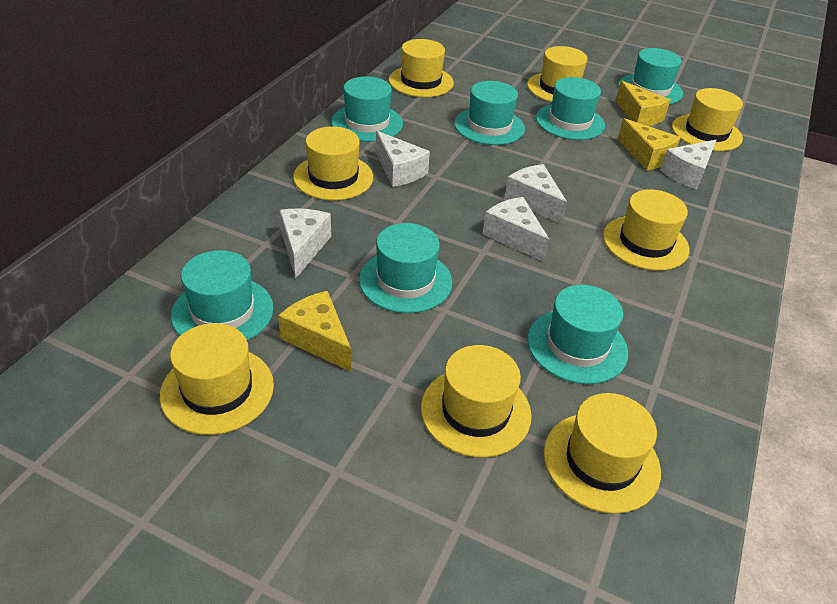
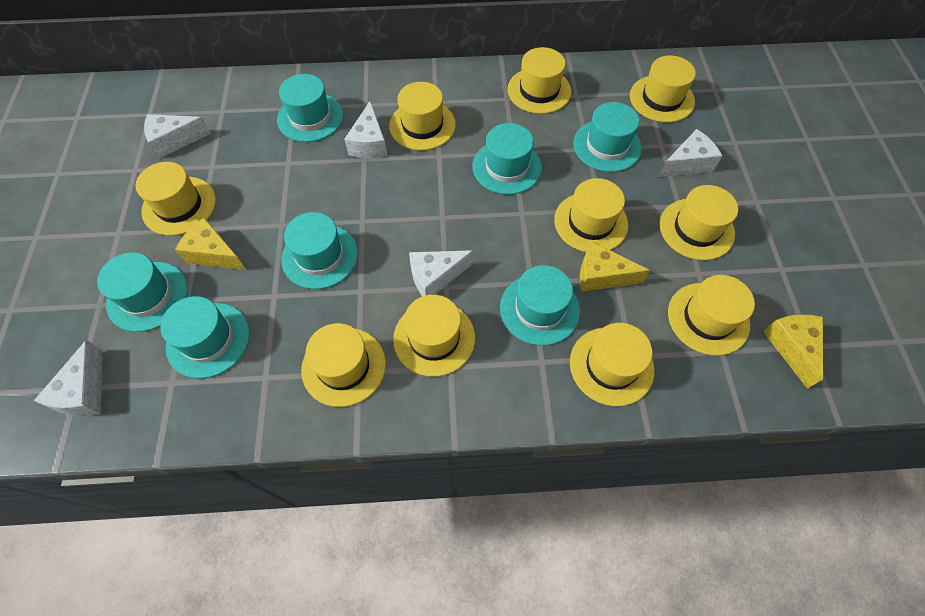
yellow hat: [160,323,274,435] [293,126,373,200] [389,39,454,97] [421,345,532,457] [527,46,588,102] [544,393,661,514] [603,189,690,271] [672,88,743,151] = 8 -> [135,162,216,236] [301,323,386,407] [389,82,456,151] [393,295,475,377] [507,47,572,114] [554,178,628,252] [570,323,654,406] [630,55,696,122] [660,185,738,260] [668,275,755,356] = 10

